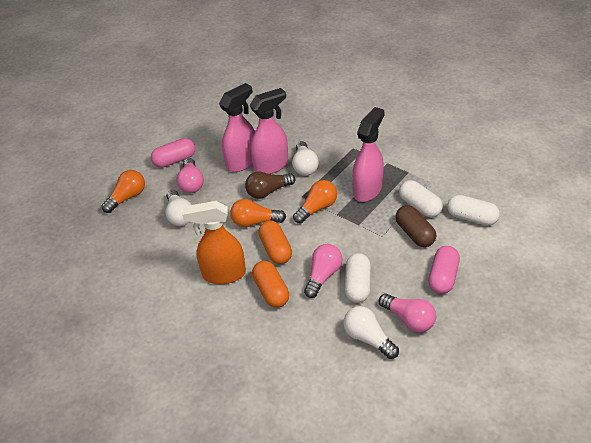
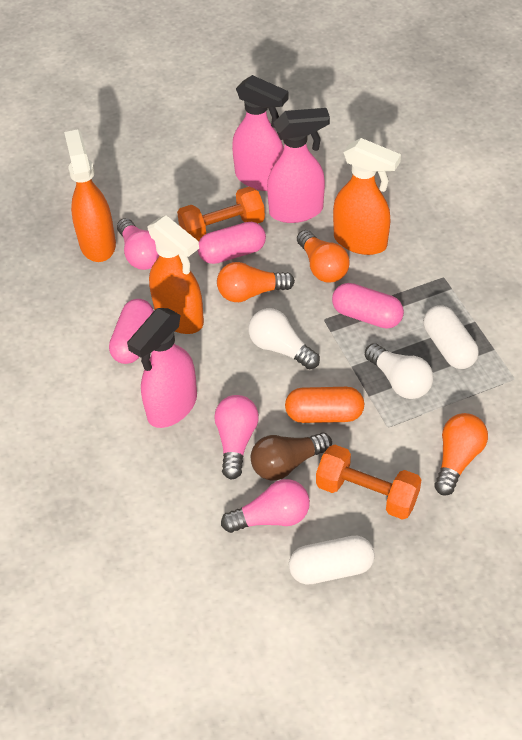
brown capsule: [395,205,436,247] = 1 -> none = 0
orange capsule: [252,261,289,308] [258,220,292,264] = 2 -> [285,387,364,423] = 1
orange dumbbell: none = 0 -> [177,187,265,241] [316,445,421,520] = 2
orange spray bottle: [182,201,246,284] = 1 -> [64,129,116,262] [148,215,204,334] [333,138,401,255] = 3
pink capsule: [151,138,195,168] [429,246,460,294] = 2 -> [109,299,154,364] [198,222,266,264] [332,283,404,329] = 3
white capsule: [345,253,371,303] [399,180,443,217] [447,195,500,226] = 3 -> [289,536,375,584] [423,305,479,369] = 2
white light bulb: [166,190,192,226] [292,141,319,176] [343,306,399,359] = 3 -> [248,308,320,369] [365,343,433,399] = 2

